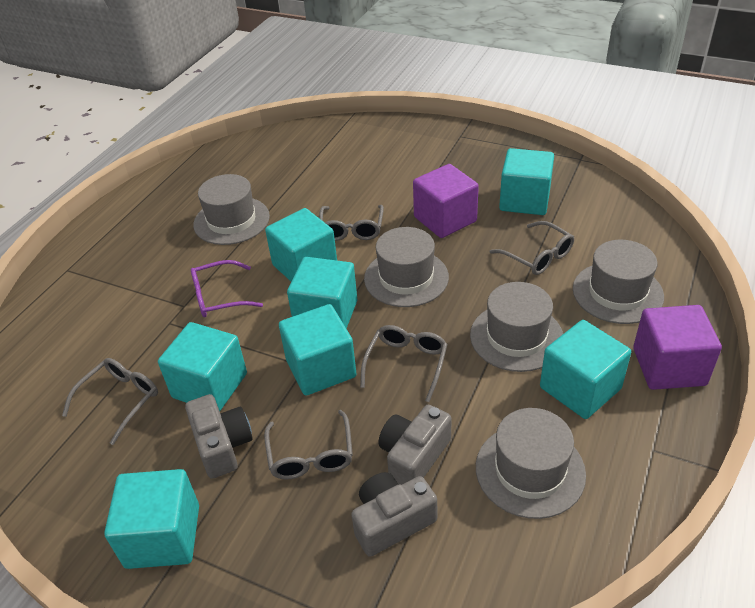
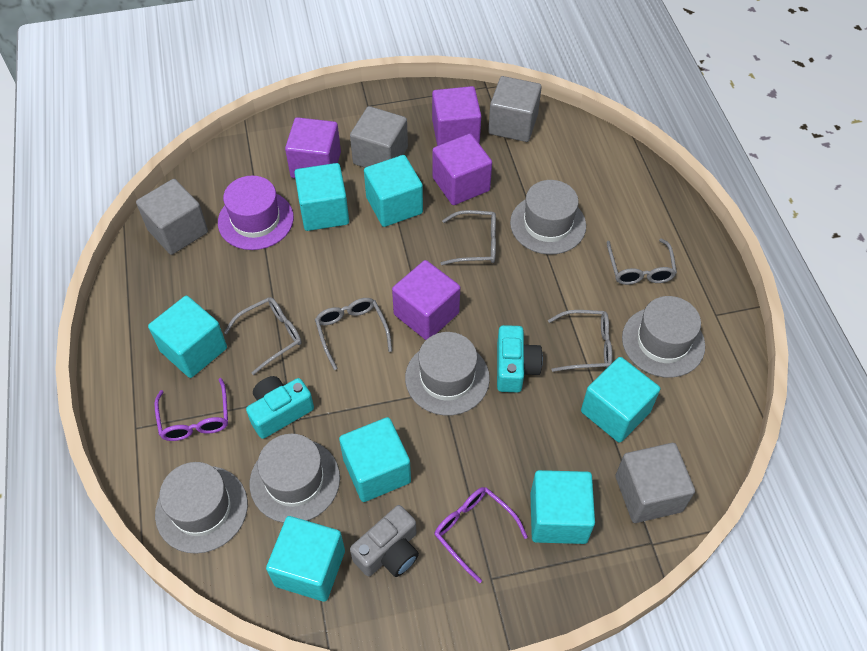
grey camera: [185,394,253,479] [351,472,437,557] [378,405,452,485] = 3 -> [350,505,419,577] = 1
grey cube: none = 0 -> [136,179,208,255] [350,106,408,167] [488,76,542,142] [615,443,695,523] = 4
purple cube: [413,164,479,238] [633,305,722,390] = 2 -> [285,117,341,178] [392,260,460,340] [432,86,481,146] [432,134,492,205] = 4
purple glasses: [191,260,263,317] = 1 -> [154,378,228,441] [434,487,528,583] = 2
purple hat: none = 0 -> [218,176,294,250] = 1
turquoise camera: none = 0 -> [246,376,314,439] [497,325,543,392] = 2

